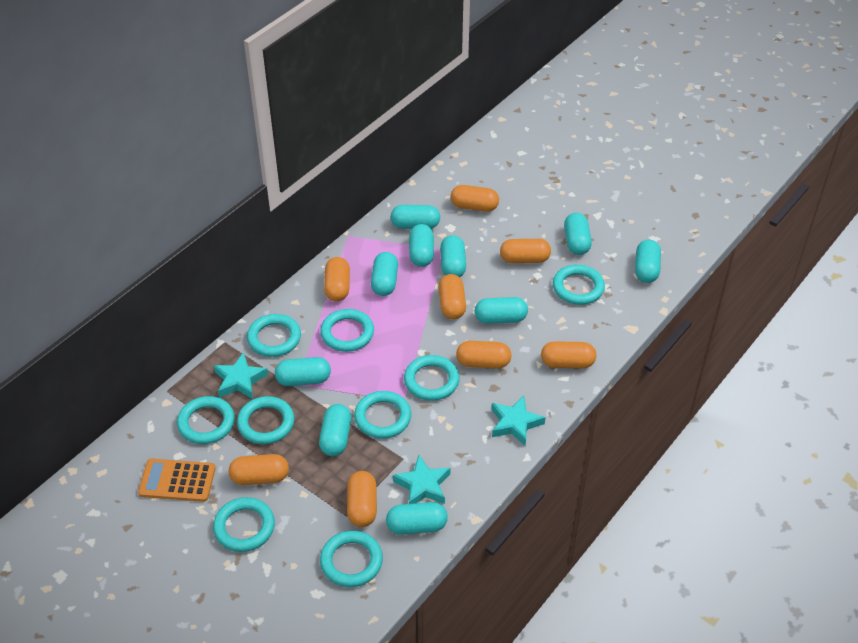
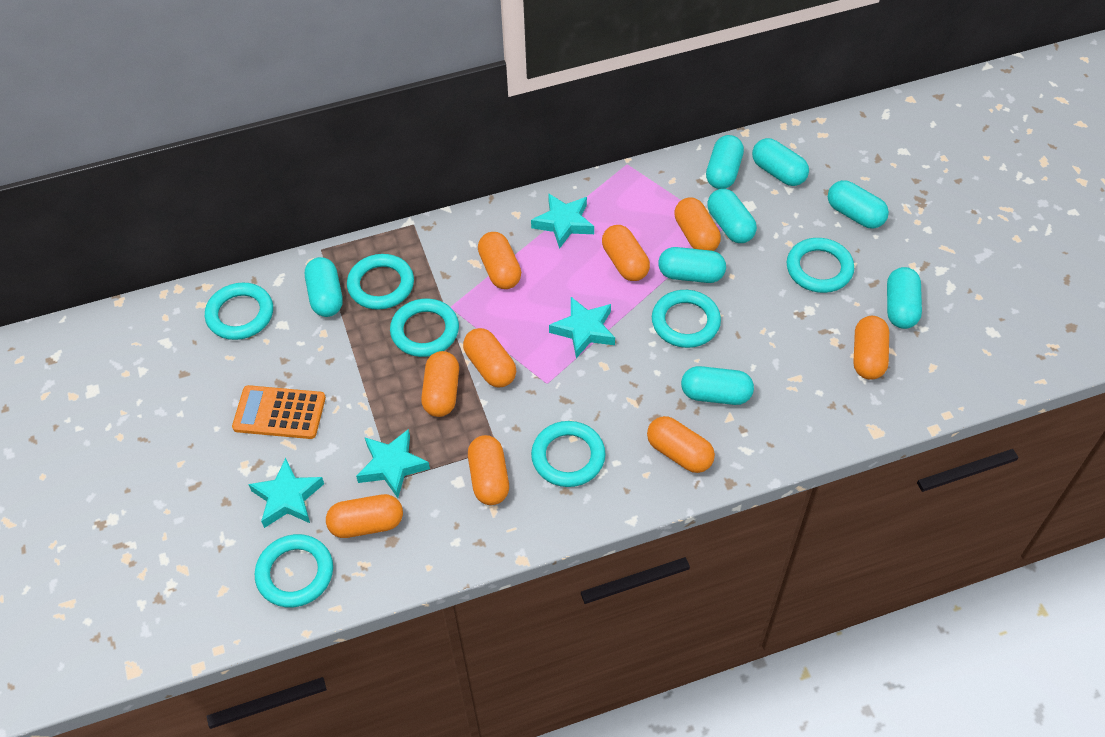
orange capsule: [229,454,289,485] [324,257,350,301] [347,471,377,527] [438,274,466,319] [451,185,499,212] [456,341,511,369] [500,239,551,263] [541,341,596,368] = 8 -> [326,494,403,538] [421,351,459,417] [463,328,516,387] [468,435,509,505] [478,232,521,289] [602,225,650,281] [647,416,715,473] [674,198,721,251] [853,316,889,380] = 9
turquoise capsule: [275,357,331,386] [319,404,351,456] [371,252,398,296] [386,502,448,535] [391,205,440,229] [409,224,434,267] [440,235,466,277] [475,297,528,324] [564,213,592,255] [635,240,661,283] = 10 -> [305,257,343,317] [658,247,726,283] [681,366,754,405] [706,135,744,189] [707,189,757,243] [752,138,809,186] [828,180,889,229] [887,267,922,329] = 8
turquoise ring: [177,396,235,444] [213,497,275,552] [237,396,294,444] [247,314,301,357] [320,309,374,352] [320,531,383,587] [354,391,411,439] [404,355,460,401] [553,265,605,305] = 9 -> [205,282,273,340] [255,534,333,607] [347,254,414,310] [390,299,459,357] [531,421,606,487] [652,290,721,348] [787,238,854,293] = 7
turquoise star: [214,352,268,399] [393,455,450,504] [491,396,545,446] = 3 -> [248,458,324,528] [356,429,430,498] [531,193,594,249] [549,297,615,358] = 4

